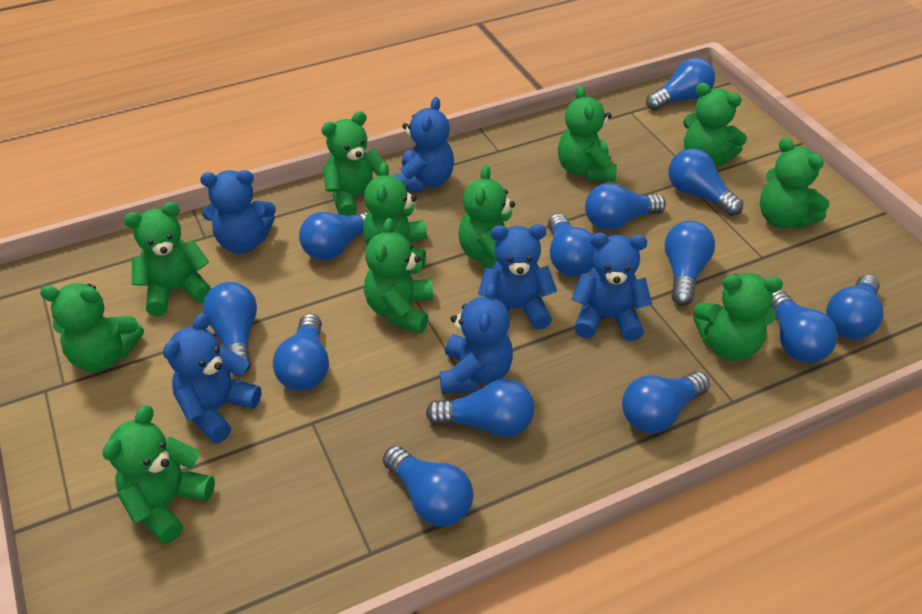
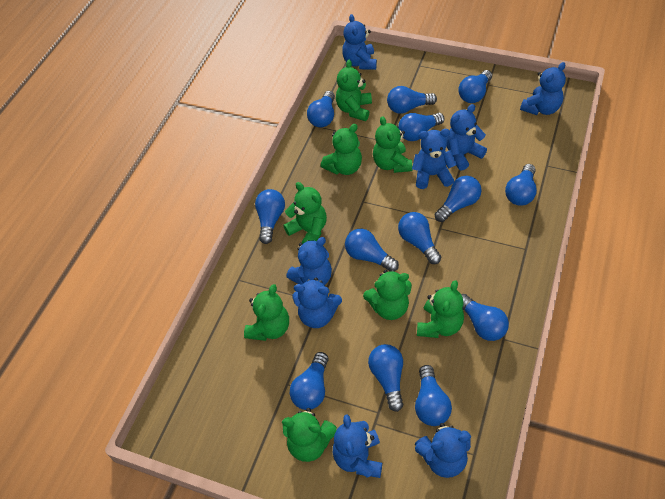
blue teddy bear: [163,313,261,443] [200,170,276,254] [394,97,454,192] [440,283,513,394] [478,224,557,330] [572,233,652,341] = 6 -> [286,237,332,285] [292,278,342,328] [333,414,382,478] [342,14,377,70] [412,129,457,189] [415,423,471,478] [446,104,487,171] [520,62,566,115] = 8
green teddy bear: [40,283,144,372] [102,405,215,544] [124,202,212,316] [321,111,389,215] [363,162,427,269] [364,218,433,334] [459,165,515,269] [558,85,617,181] [683,83,747,165] [693,273,783,361] [760,138,829,229] = 11 -> [244,284,289,341] [282,408,337,462] [284,182,327,244] [321,124,362,175] [336,60,372,121] [363,270,412,320] [373,116,412,173] [417,280,464,338] = 8

